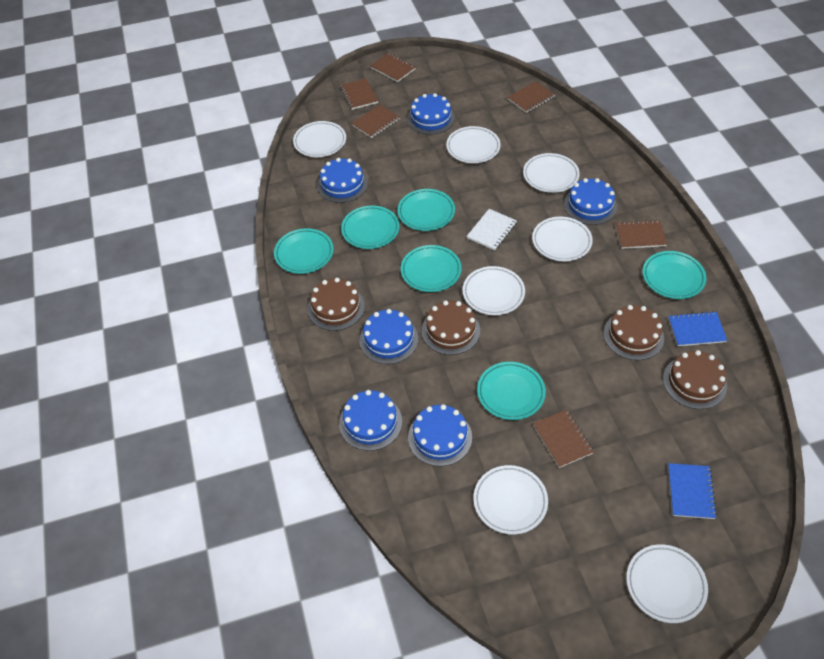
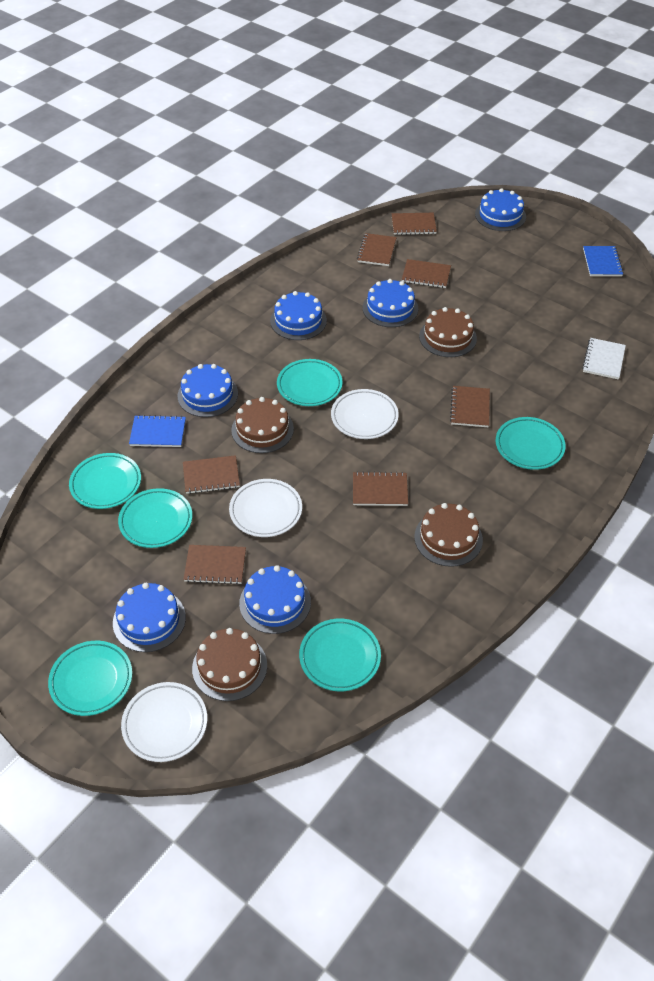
brown notebook: [340,79,378,110] [351,105,400,138] [370,53,416,82] [507,81,555,113] [533,410,594,468] [615,220,667,249] = 6 -> [183,455,240,494] [183,545,246,584] [353,471,408,506] [357,233,397,266] [392,213,437,235] [402,259,451,288] [450,386,490,427] = 7
white plate: [293,121,346,157] [446,126,501,163] [463,266,525,315] [474,465,548,535] [523,153,580,193] [532,217,593,261] [626,544,708,623] = 7 -> [121,682,207,762] [229,479,302,537] [331,389,399,439] = 3

